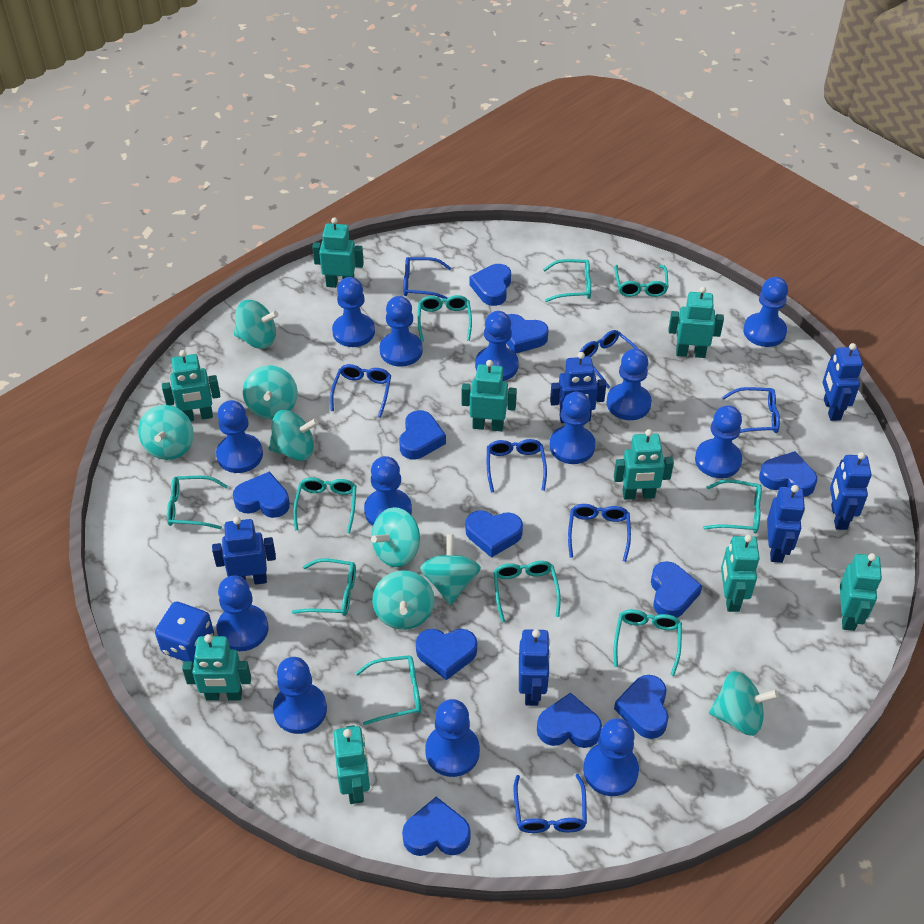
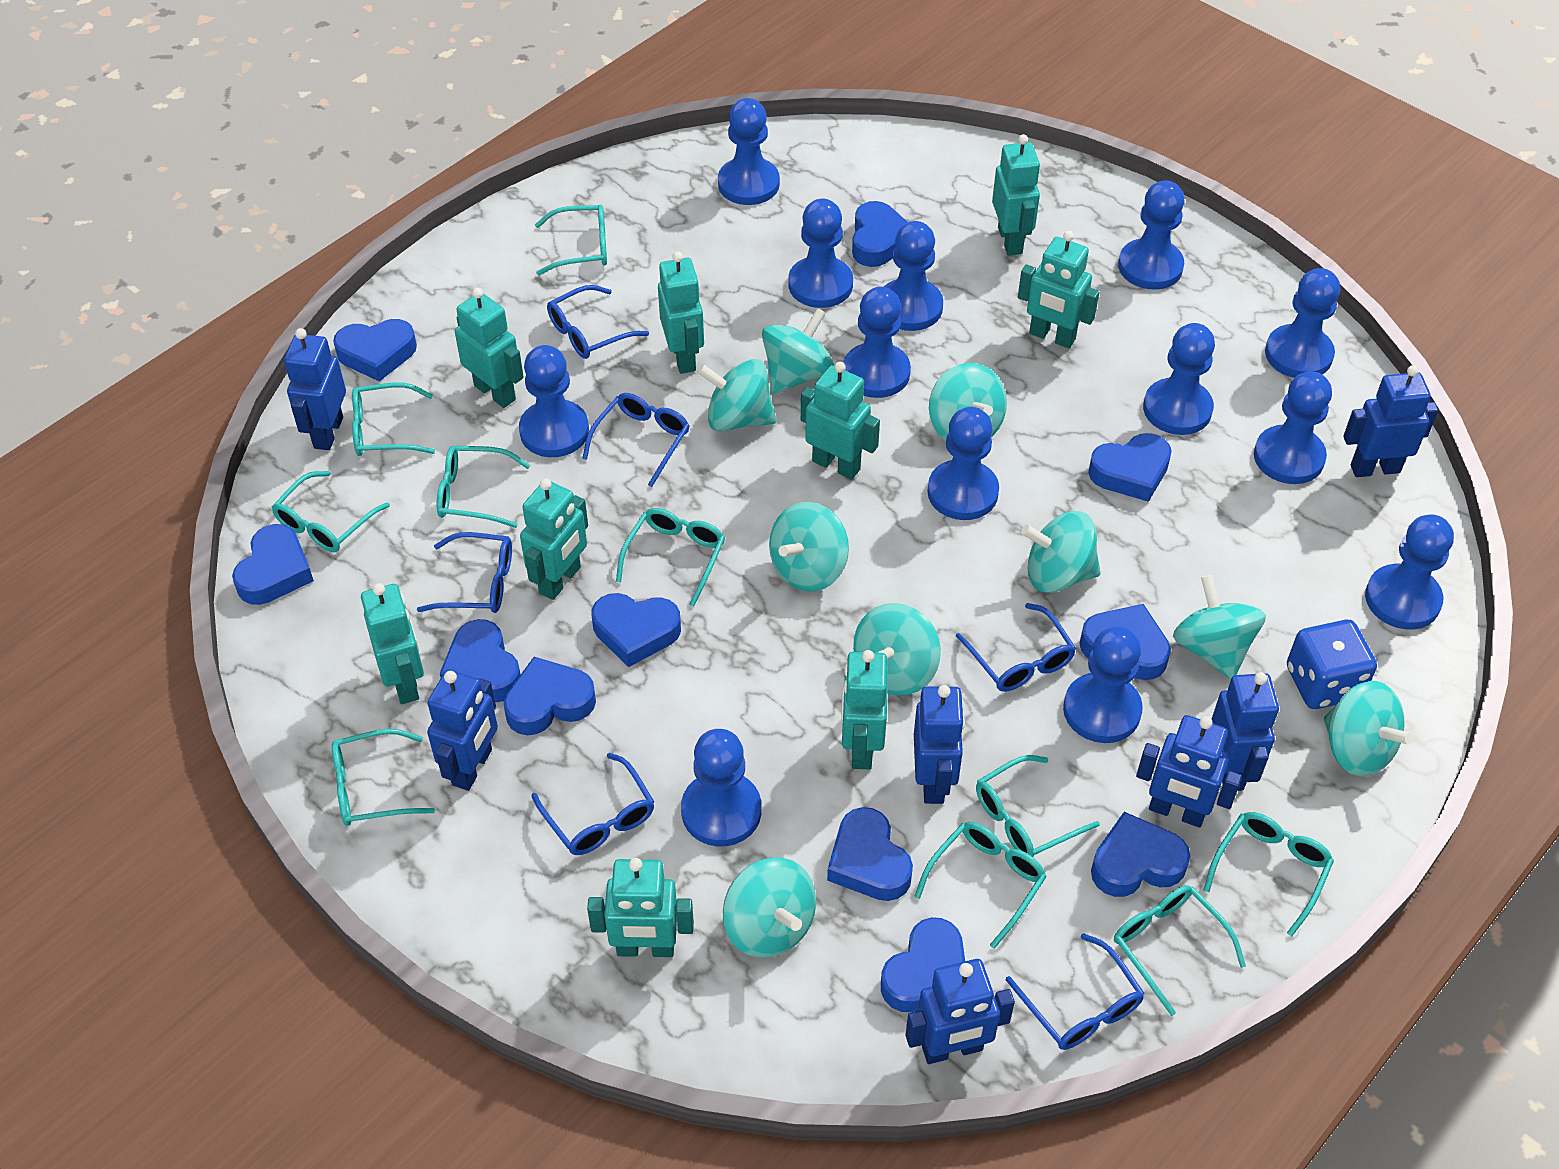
blue glasses: [330,364,391,418] [404,257,451,299] [487,439,547,493] [513,774,587,833] [568,504,631,562] [580,330,639,389] [722,387,780,433] = 7 -> [417,532,512,613] [531,753,654,855] [547,285,649,359] [582,393,689,487] [956,603,1076,692] [1006,933,1145,1050] = 6
blue robot: [212,517,276,584] [519,629,551,706] [550,352,606,423] [767,485,805,563] [823,343,863,421] [830,452,872,530] = 6 -> [284,328,346,450] [427,669,498,791] [906,959,1015,1064] [914,685,965,804] [1136,715,1242,827] [1212,672,1279,791] [1343,365,1438,477] = 7
turquoise spinning top: [138,405,194,460] [234,300,278,349] [243,365,298,419] [268,410,319,461] [371,507,420,567] [372,570,435,630] [420,534,481,605] [709,671,779,736] = 8 -> [697,359,776,431] [723,857,816,958] [762,308,834,394] [769,502,849,591] [853,603,941,696] [929,363,1007,441] [1021,511,1101,593] [1173,575,1266,679] [1324,681,1413,776] = 9

